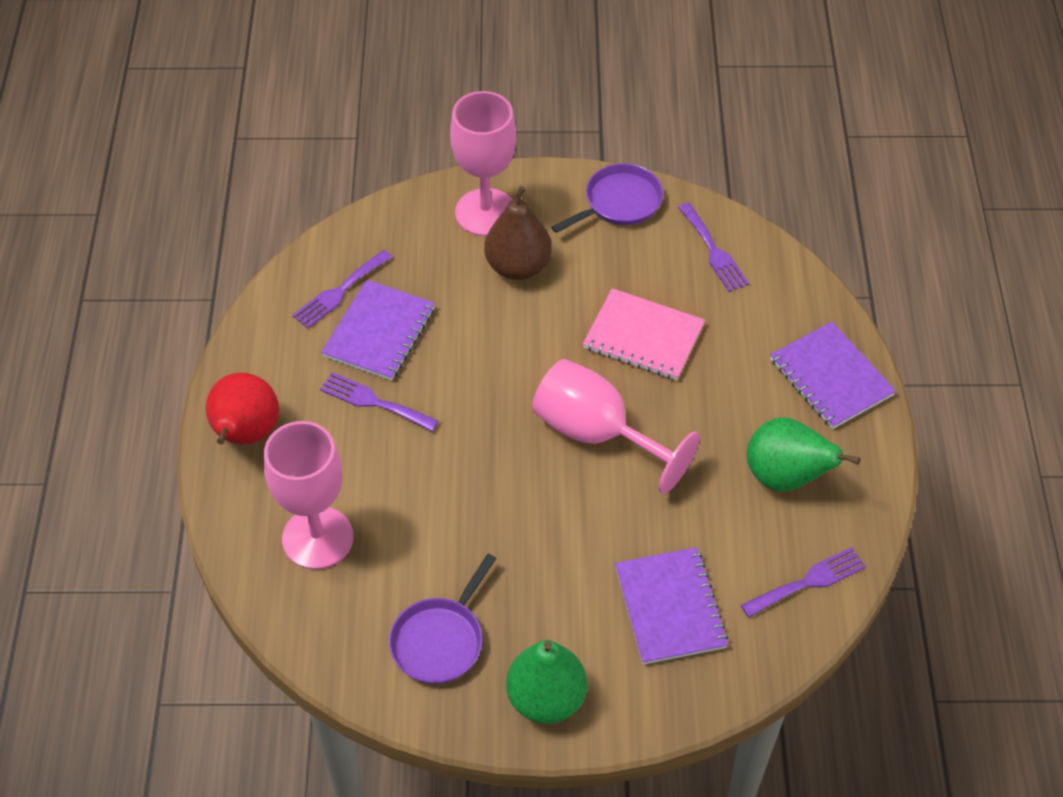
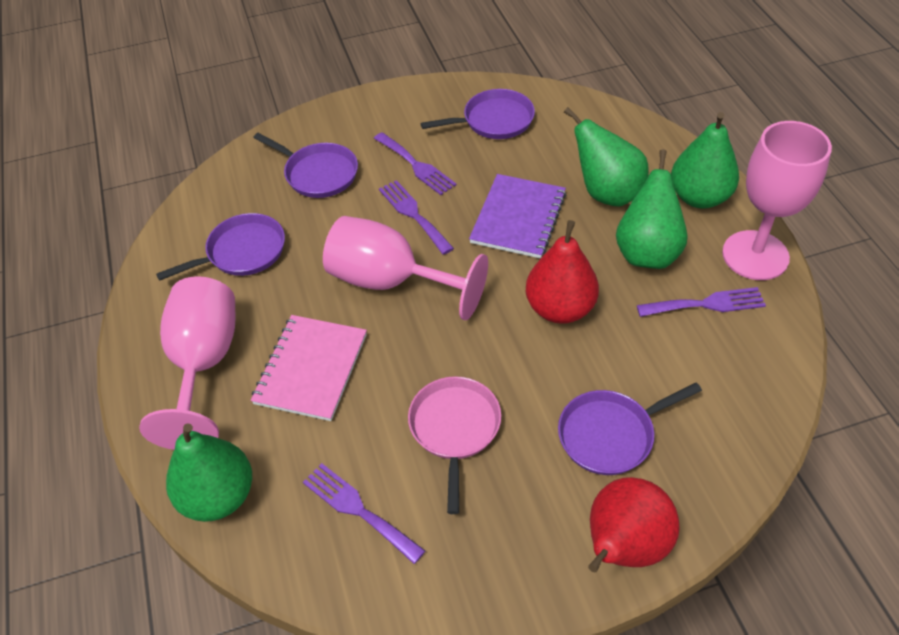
brown pear: [484,186,552,280] = 1 -> none = 0
green pear: [506,640,587,724] [747,417,860,491] = 2 -> [166,423,252,522] [564,107,649,207] [616,149,688,269] [671,112,739,208] = 4
pink pan: none = 0 -> [408,376,501,514] = 1
purple notebook: [321,280,435,381] [615,547,729,665] [770,322,896,429] = 3 -> [469,174,566,259] = 1
purple pan: [389,554,496,684] [551,163,663,233] = 2 -> [156,213,285,281] [253,133,358,198] [421,89,535,139] [558,382,702,475] = 4
red pear: [206,373,279,445] = 1 -> [526,220,599,324] [588,477,680,573] = 2

